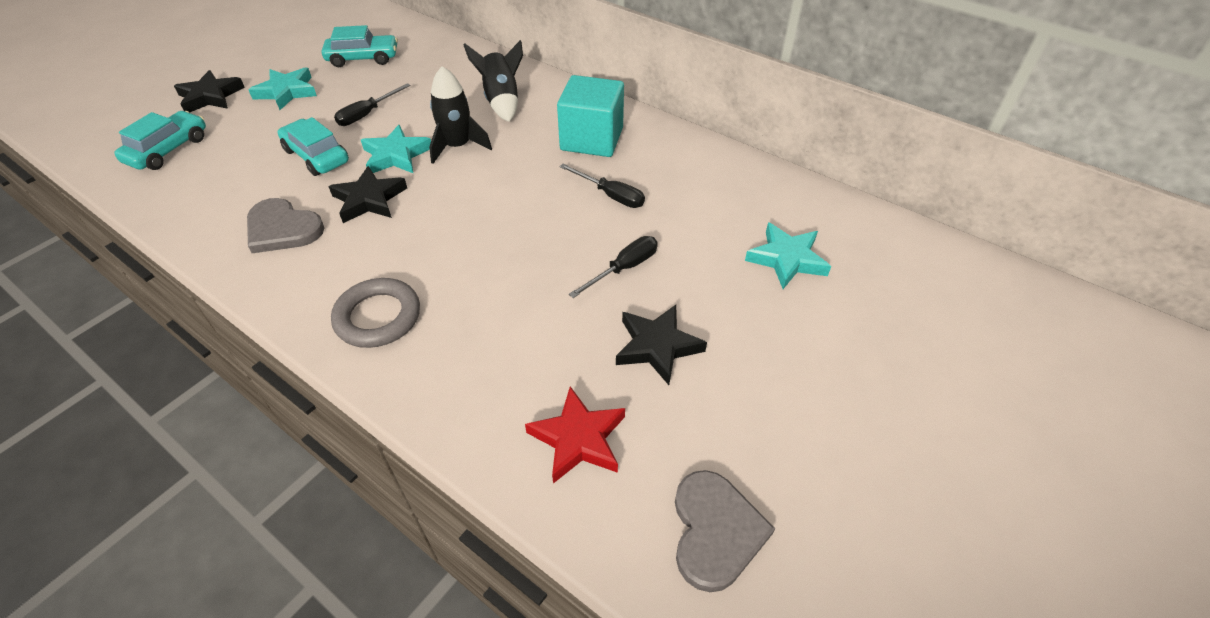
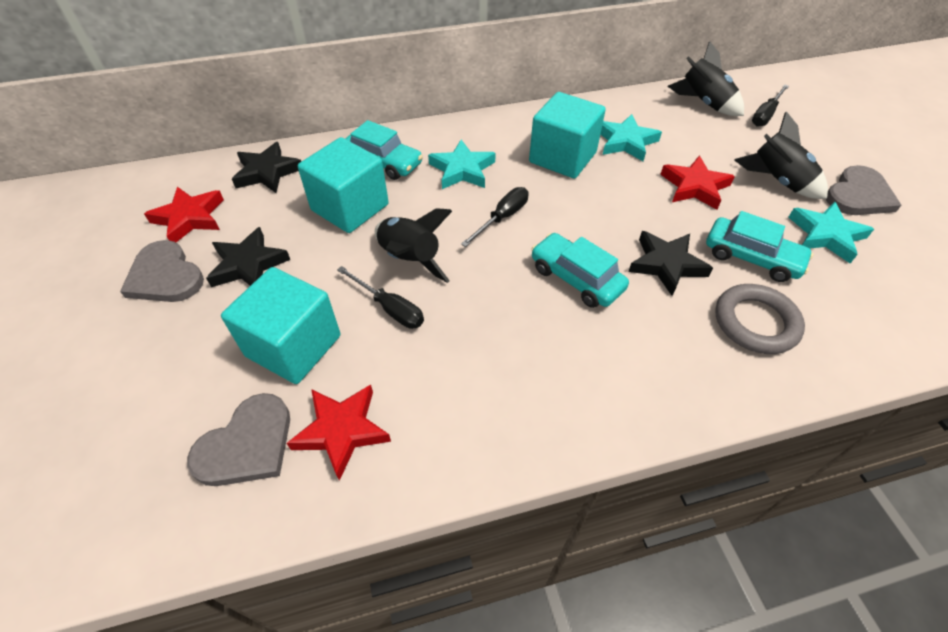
black rocket: [429,66,492,164] [464,40,523,122] = 2 -> [375,208,452,283] [667,41,744,116] [734,111,828,199] = 3
grey heart: [247,198,324,253] [675,470,775,592] = 2 -> [120,240,204,302] [187,393,290,486] [826,165,901,215] = 3
red star: [525,386,625,483] = 1 -> [144,187,224,242] [287,384,391,481] [660,156,735,210] = 3
turquoise cube: [557,75,624,157] = 1 -> [221,267,340,384] [298,137,389,233] [529,92,606,178] = 3

